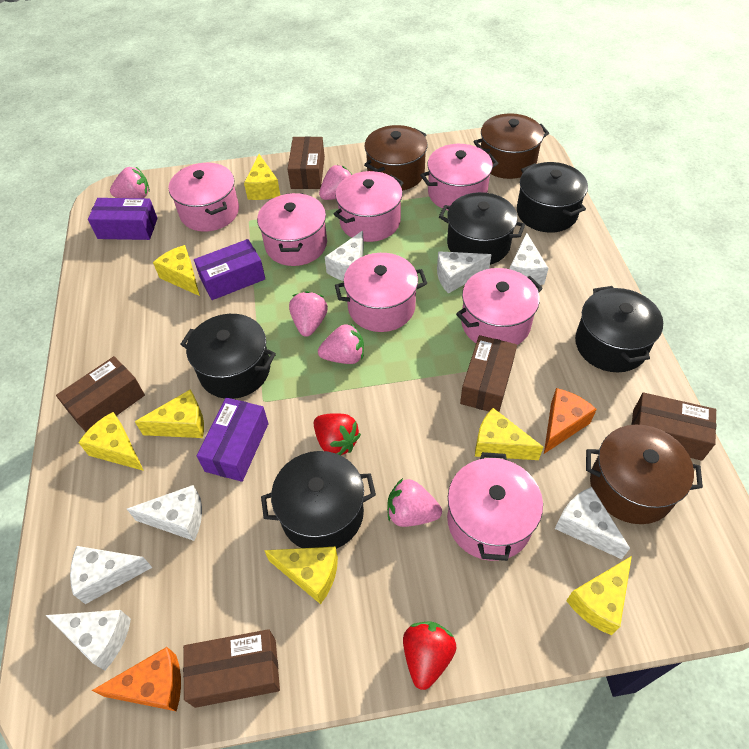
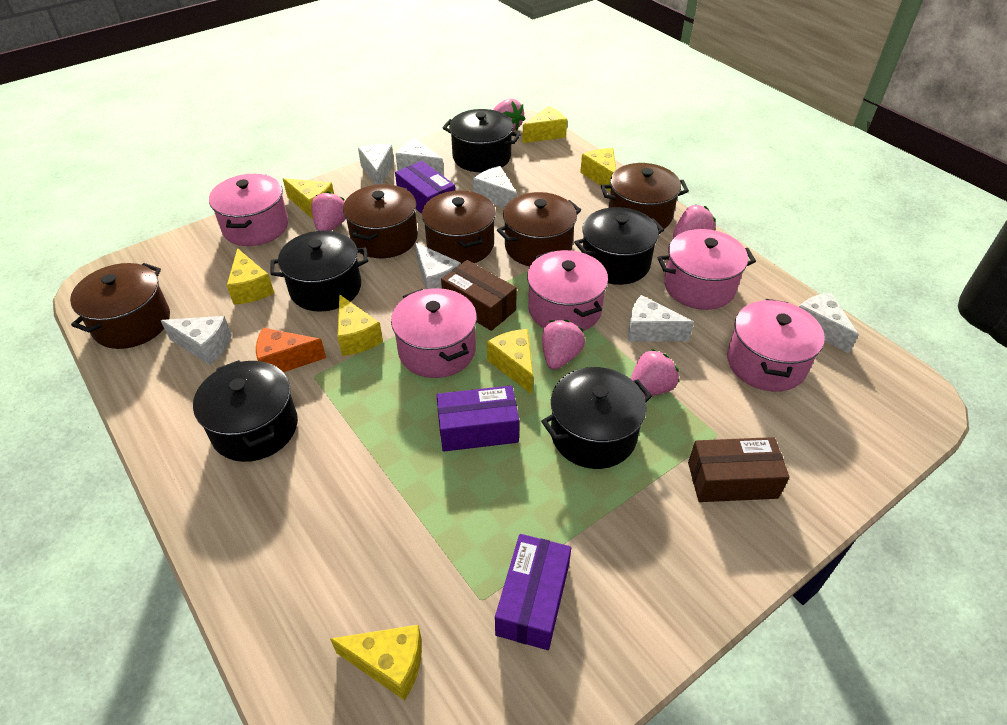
brown box: [56,356,145,432] [183,629,280,708] [288,136,325,189] [460,335,517,412] [631,392,716,461] = 5 -> [441,260,517,331] [688,437,790,502] = 2
brown pot: [364,125,427,191] [473,113,549,179] [586,425,703,524] = 3 -> [70,263,170,349] [343,184,418,258] [422,190,496,264] [497,192,581,266] [601,163,689,230] = 5
orange cheese: [92,647,181,712] [544,388,597,454] = 2 -> [256,328,326,372] = 1
pink pot: [169,163,239,232] [257,193,327,266] [334,171,404,242] [335,253,427,332] [420,144,499,210] [447,452,543,561] [456,268,543,345] = 7 -> [209,174,289,246] [391,288,477,378] [527,250,608,332] [658,229,756,310] [727,299,825,392] = 5
red strawberry: [314,413,361,456] [403,622,457,690] = 2 -> none = 0

